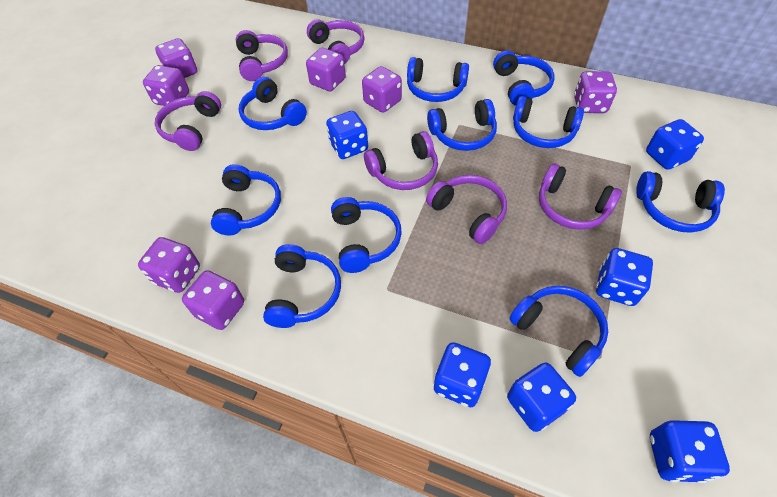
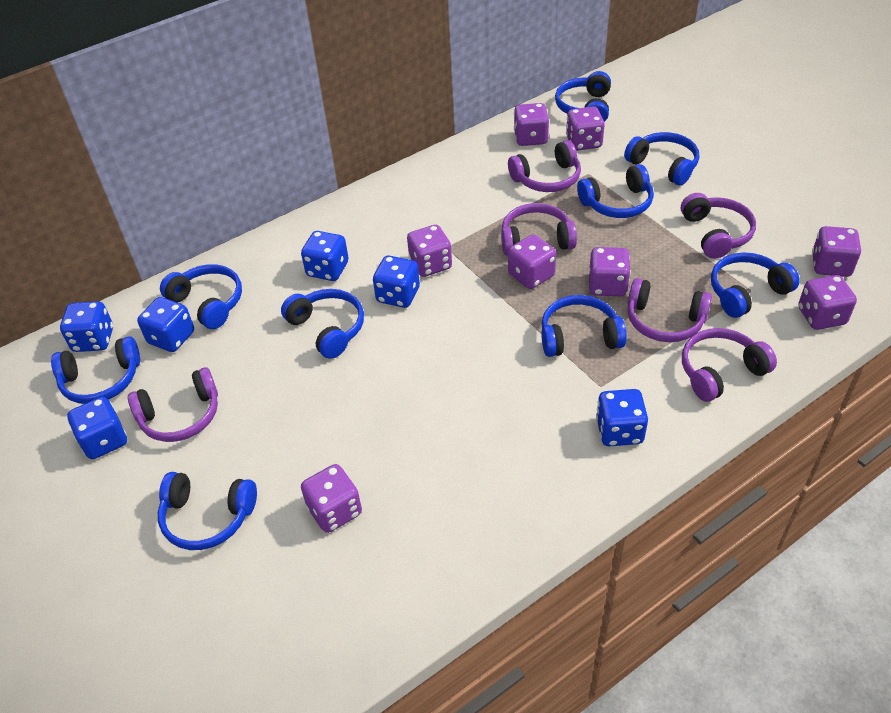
blue headphones: [211,164,281,235] [239,77,307,130] [263,244,341,328] [331,197,402,273] [407,57,469,102] [427,99,497,151] [493,51,555,106] [510,286,608,377] [513,96,584,148] [636,171,725,233] = 10 -> [51,336,140,404] [158,472,257,550] [160,264,242,329] [281,289,364,359] [541,295,627,357] [555,71,611,122] [577,164,654,218] [624,132,699,186] [711,252,800,318] = 9
purple dice: [138,237,200,293] [143,65,189,106] [155,38,197,78] [182,270,244,330] [306,48,346,91] [362,66,402,113] [574,71,617,113] = 7 -> [301,464,362,533] [407,225,452,277] [508,234,556,289] [514,103,549,146] [566,107,605,151] [589,247,631,296] [798,275,857,330] [812,226,861,277] = 8

